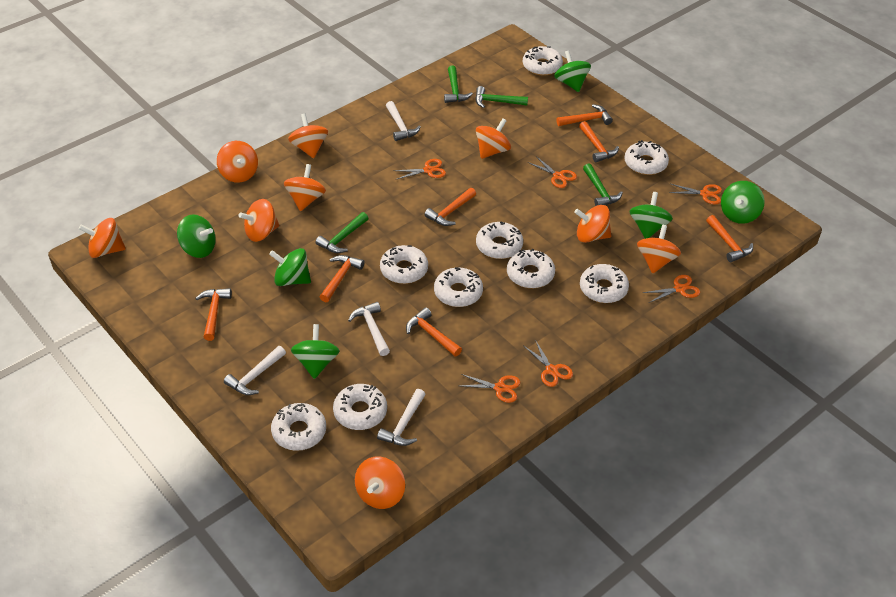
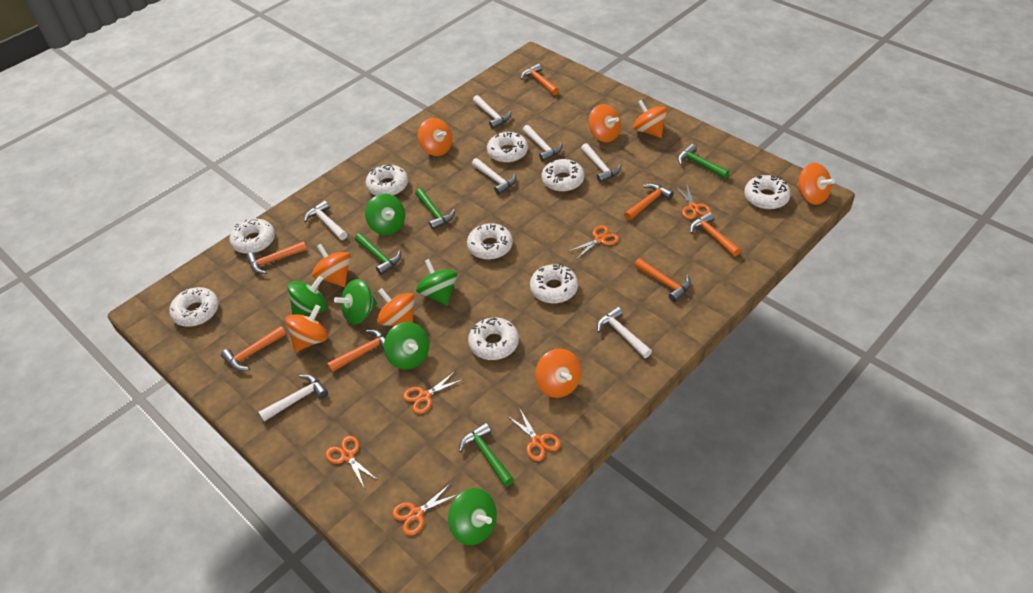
orange spinning top: [79,218,126,258] [217,141,258,183] [239,199,279,242] [284,164,326,211] [288,114,328,158] [355,456,405,509] [476,118,511,159] [574,205,611,243] [637,225,681,274] = 9 -> [285,305,329,352] [312,244,351,287] [377,288,415,326] [418,118,453,156] [535,349,581,398] [589,104,621,142] [633,100,667,138] [797,163,835,205] = 8
white hammer: [224,346,286,395] [348,302,390,356] [377,389,426,446] [386,101,421,141] = 4 -> [259,375,328,421] [304,201,347,240] [472,158,517,195] [473,95,511,129] [523,125,563,162] [581,143,622,183] [597,307,652,358] = 7

